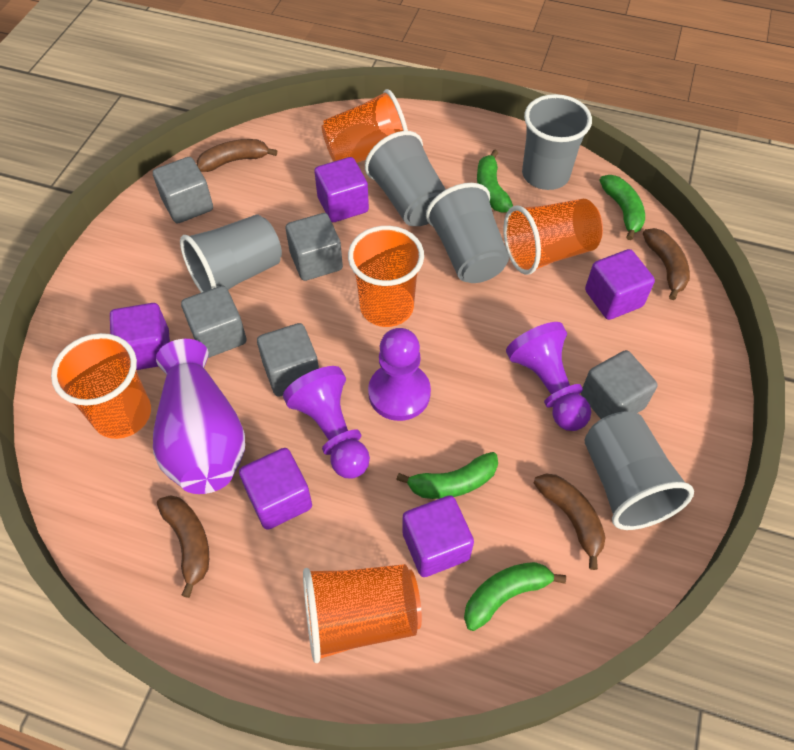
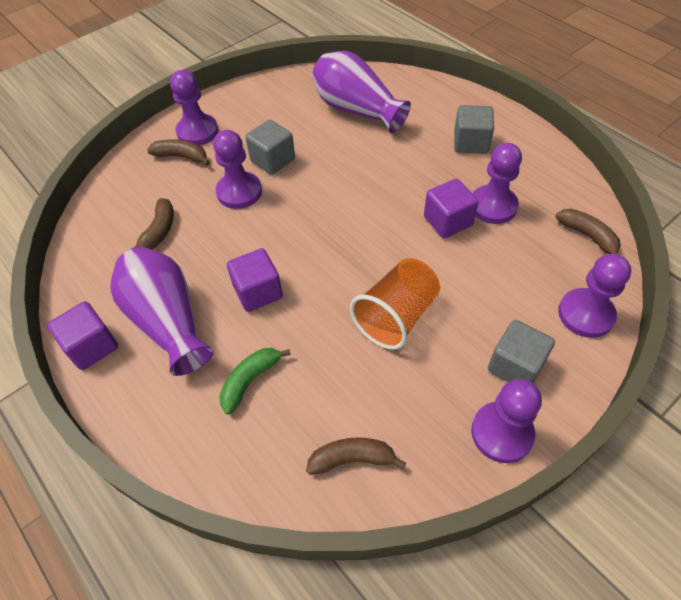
green banana: [396,452,498,499] [464,562,566,631] [477,149,513,213] [600,175,645,240] = 4 -> [219,348,291,415] = 1
grey cube: [153,157,213,223] [181,286,246,358] [257,323,319,397] [286,213,343,281] [581,350,658,419] = 5 -> [245,119,295,175] [454,105,494,154] [488,320,555,383] = 3
grey cup: [180,215,282,293] [365,131,446,226] [426,183,509,283] [522,94,592,190] [585,412,694,530] = 5 -> none = 0
orange cup: [51,333,151,439] [303,564,422,663] [321,89,408,163] [348,226,424,327] [504,199,603,275] = 5 -> [350,258,440,350] = 1
purple cube: [110,303,170,370] [239,448,312,530] [314,157,369,222] [402,495,474,577] [585,249,655,320] = 5 -> [47,301,118,370] [227,248,283,312] [424,179,478,238] = 3
purple pawn: [283,366,370,479] [368,328,431,421] [506,322,591,431] = 3 -> [170,70,218,145] [213,130,262,209] [471,379,542,463] [472,143,522,224] [558,254,631,338] = 5
purple vase: [153,339,245,494] = 1 -> [110,247,214,376] [312,51,411,133] = 2

